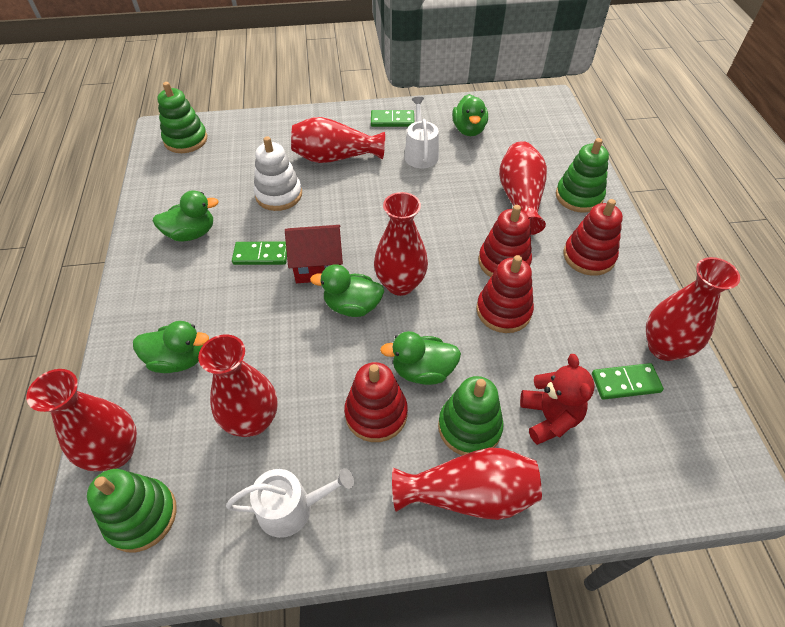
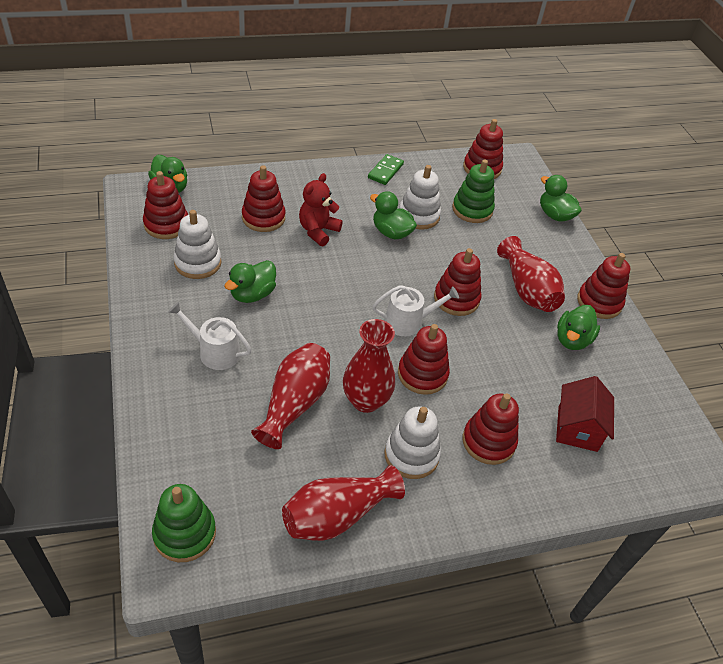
green domino: [232,242,287,265] [371,110,414,127] [592,363,664,400] = 3 -> [368,154,404,185] = 1
green stacking toy: [87,469,177,552] [157,82,207,153] [438,376,504,455] [556,138,609,213] = 4 -> [152,484,216,562] [452,159,495,223] = 2
red stacking toy: [344,362,408,442] [476,255,534,333] [478,205,532,277] [563,199,623,276] = 4 -> [143,171,188,239] [242,165,286,232] [398,324,450,395] [434,248,481,316] [463,119,503,179] [463,393,519,465] [577,253,630,319] = 7
red vase: [26,369,137,471] [198,334,278,437] [291,117,385,163] [374,192,428,296] [392,447,542,520] [499,141,547,235] [646,257,740,361] = 7 -> [251,343,330,449] [282,465,405,541] [343,319,395,413] [497,236,565,312] = 4
white stacking toy: [254,136,302,211] = 1 -> [173,210,221,279] [384,406,441,479] [399,165,441,230] = 3

